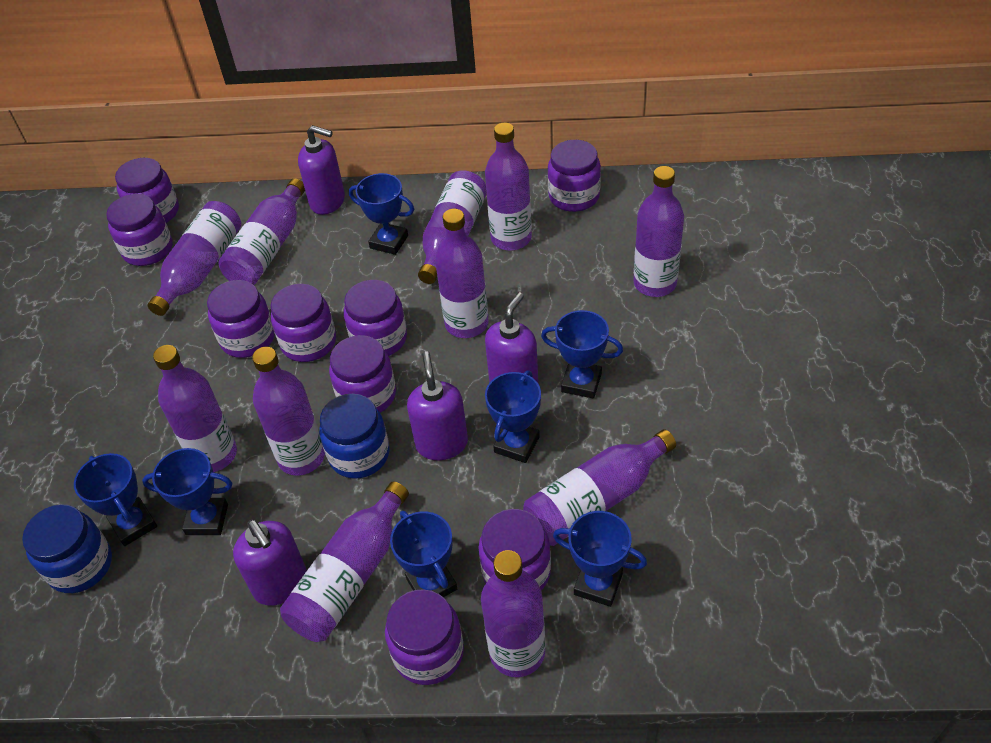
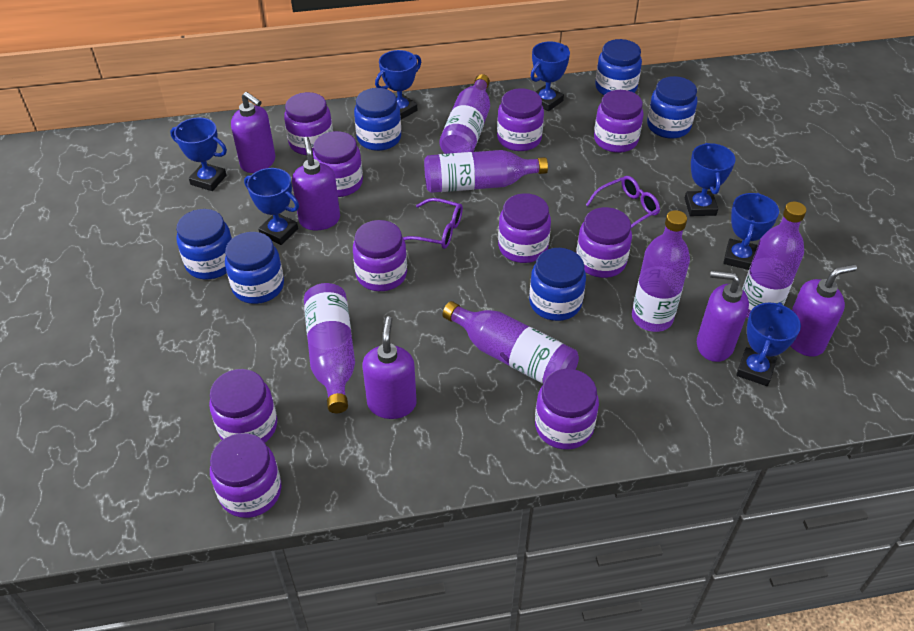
blue jar: [22,504,112,593] [319,394,390,479] = 2 -> [176,209,232,279] [225,232,284,304] [354,88,401,151] [529,248,586,321] [595,39,642,95] [647,76,697,139] = 6
purple bottle: [148,201,241,316] [153,345,237,472] [218,178,305,285] [252,347,325,475] [280,481,409,642] [418,170,487,284] [435,209,489,338] [481,550,545,677] [485,122,532,251] [523,429,676,546] [633,166,684,297] = 11 -> [304,283,355,413] [424,150,548,193] [439,74,490,154] [442,301,579,384] [632,210,690,332] [742,201,806,318] = 6
purple glasses: none = 0 -> [403,198,463,249] [586,176,660,228] = 2
purple jar: [106,194,173,266] [115,158,179,223] [207,280,275,358] [270,284,336,362] [329,335,396,413] [344,280,407,356] [385,589,464,685] [478,509,551,590] [548,140,601,212] = 9 -> [209,369,277,442] [210,433,282,518] [284,92,333,155] [313,131,363,197] [353,220,407,291] [497,88,544,151] [498,193,551,263] [535,369,599,450] [576,207,632,278] [594,90,644,153] = 10
purple soap dispenser: [233,519,307,606] [298,125,345,215] [407,351,468,460] [485,292,538,383] = 4 -> [231,92,276,173] [292,137,340,230] [362,316,417,419] [697,271,749,362] [790,264,857,357] = 5

